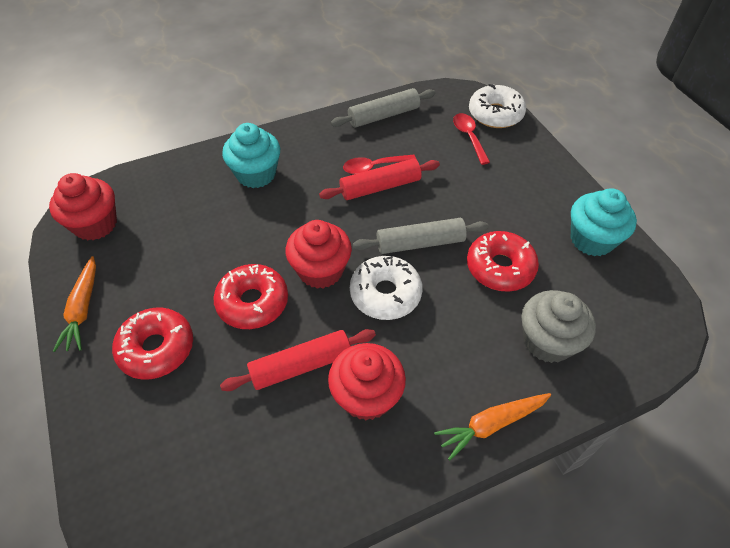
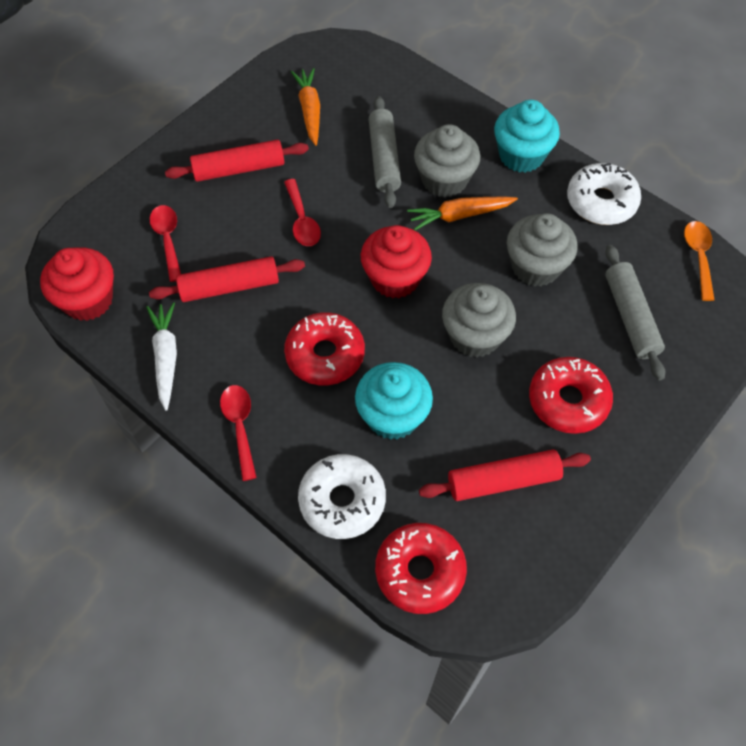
grey cupcake: [521,290,596,363] = 1 -> [414,124,480,198] [442,283,516,358] [507,213,578,287] = 3
orange spoon: none = 0 -> [684,221,714,301] = 1
red cupcake: [49,173,117,240] [285,220,352,289] [328,343,406,420] = 3 -> [40,247,114,321] [361,225,432,298] = 2
red rolling pin: [220,329,376,391] [319,159,440,200] = 2 -> [149,256,305,302] [165,140,309,182] [419,449,591,501] = 3
red spoon: [343,155,417,174] [453,113,490,165] = 2 -> [150,205,181,282] [220,385,257,481] [284,179,321,246] = 3
white carrot: none = 0 -> [146,302,177,410] = 1

